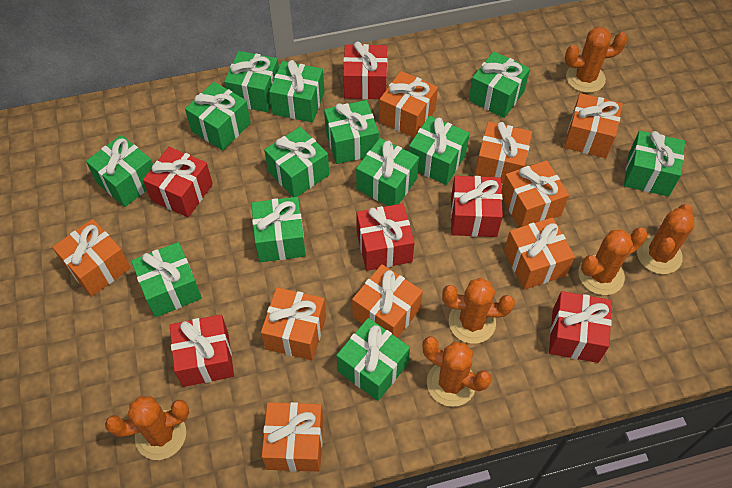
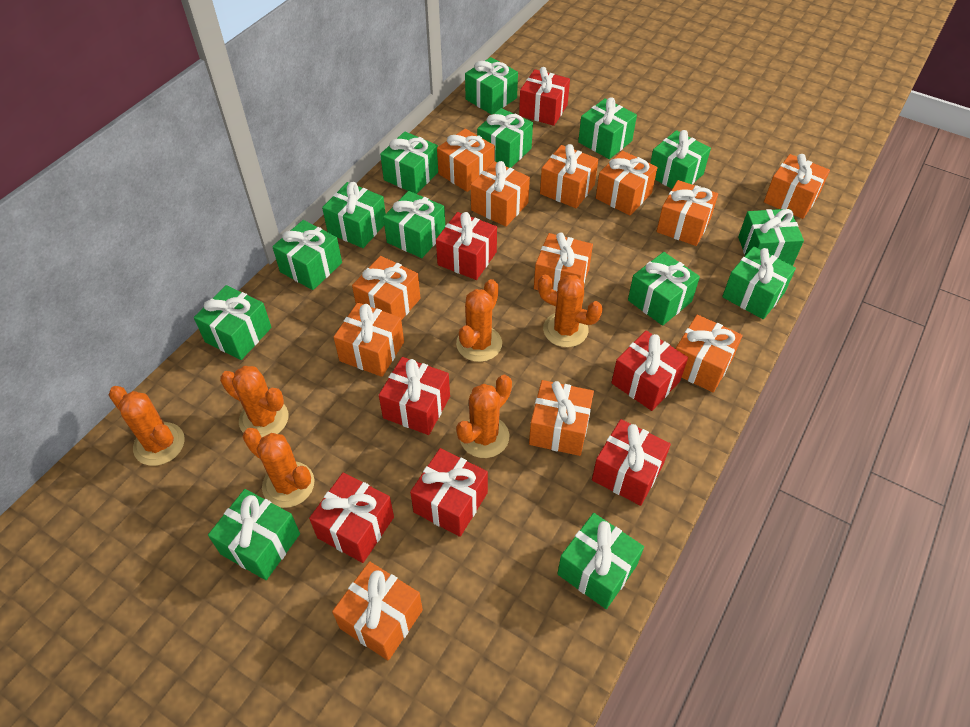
green gift: [86,135,153,207] [131,242,202,317] [185,82,251,150] [224,51,279,112] [251,197,306,262] [264,127,329,197] [269,60,324,123] [324,100,379,164] [336,318,410,401] [356,138,419,206] [409,116,470,185] [469,51,530,118] [624,131,685,197] = 13 -> [194,285,272,360] [208,489,300,580] [272,220,342,290] [322,182,386,248] [380,132,438,194] [383,191,445,258] [465,57,518,115] [477,108,533,168] [557,513,644,609] [578,97,637,159] [628,252,700,326] [650,130,711,189] [722,246,796,319] [738,209,804,266] = 14
orange gift: [52,219,131,297] [261,287,326,360] [262,402,323,472] [352,264,423,338] [379,71,438,137] [475,122,532,183] [501,160,569,228] [504,217,575,290] [564,93,623,158] = 9 -> [332,561,423,661] [334,303,404,377] [352,256,420,320] [437,128,495,192] [471,161,530,227] [529,380,594,456] [534,233,593,291] [540,144,598,208] [596,151,658,216] [656,180,718,246] [676,315,743,393] [764,154,830,219] = 12
red gift: [143,147,213,217] [170,315,234,387] [343,41,387,99] [356,203,414,271] [451,176,503,237] [549,291,612,363] = 6 -> [309,472,394,563] [379,357,450,435] [410,448,488,537] [436,212,497,280] [519,67,570,126] [592,419,671,506] [611,330,688,411] = 7

